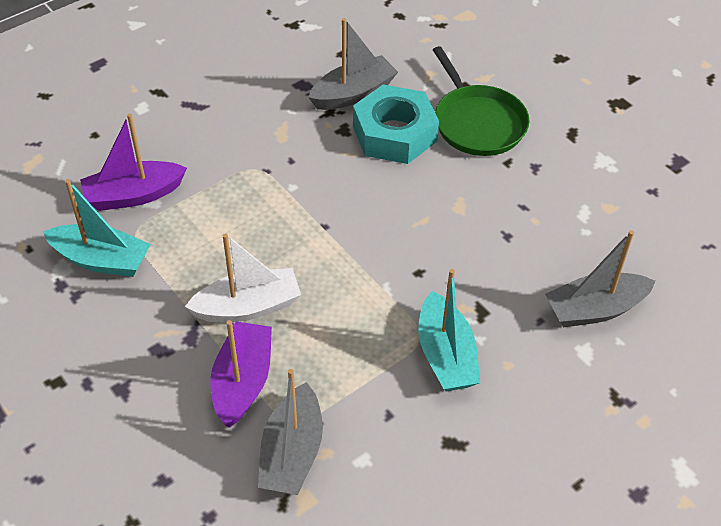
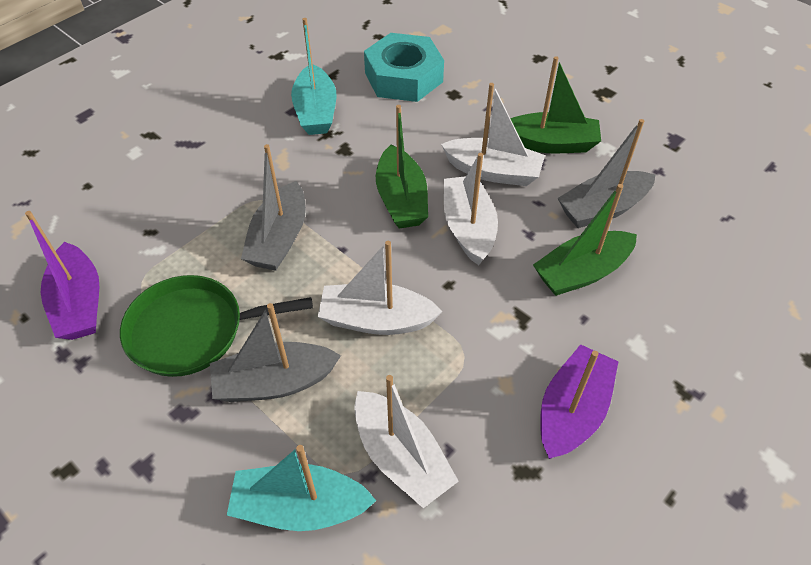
green boat: none = 0 -> [376,105,428,228] [510,56,601,153] [533,184,637,296] = 3
white boat: [185,234,301,323] = 1 -> [318,241,443,335] [354,375,459,508] [441,83,545,186] [444,153,498,265] = 4

